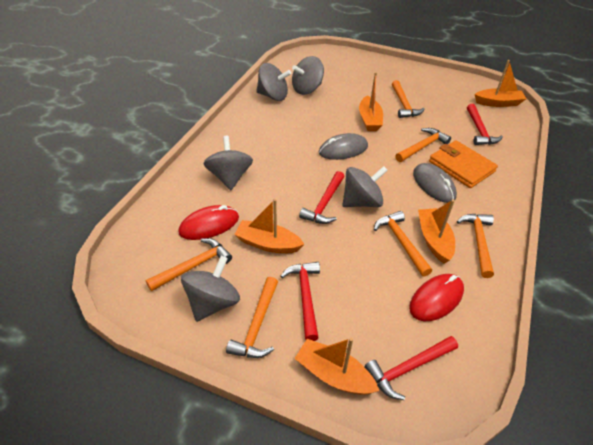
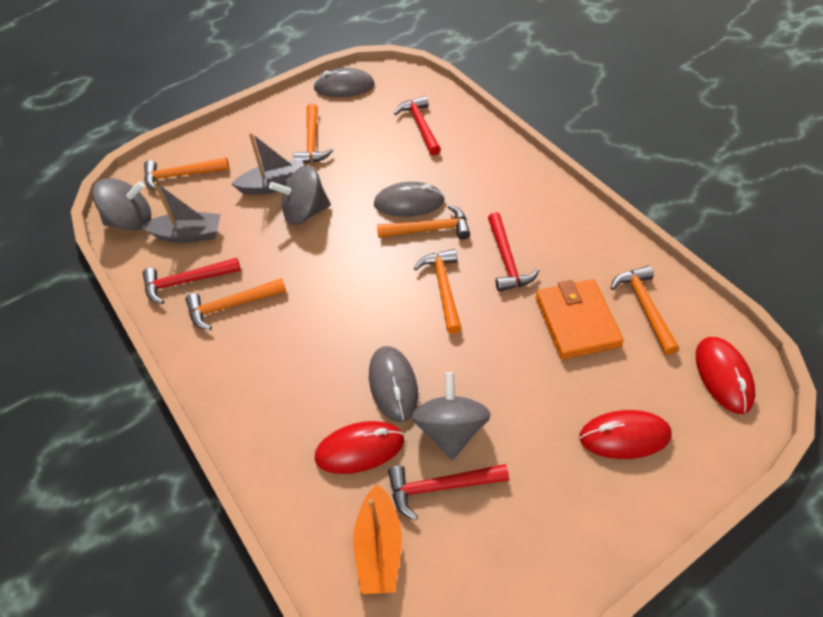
grey boat: none = 0 -> [142,182,221,243] [231,132,304,195] = 2
grey mouse: [319,133,368,160] [413,163,457,203] = 2 -> [313,68,375,97] [369,346,418,422] [374,182,445,217] = 3
grey spinning top: [181,256,240,322] [204,136,253,190] [256,63,291,101] [292,56,324,95] [342,166,388,207] = 5 -> [92,178,151,230] [269,165,331,225] [412,372,490,460] = 3
orange boat: [234,199,304,253] [294,338,379,395] [359,72,383,131] [418,199,455,264] [475,60,527,107] = 5 -> [353,484,402,594] = 1
red mouse: [179,205,239,240] [409,274,464,321] = 2 -> [315,421,404,474] [580,410,672,459] [696,337,756,414] = 3

